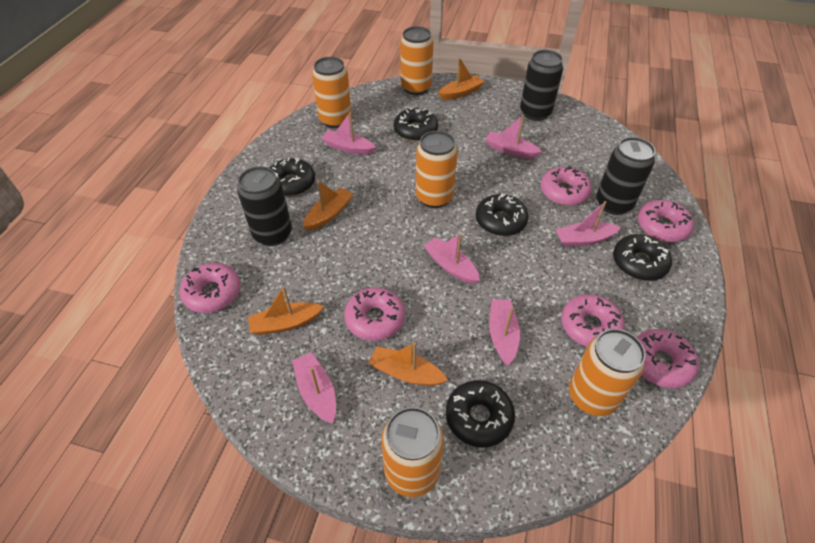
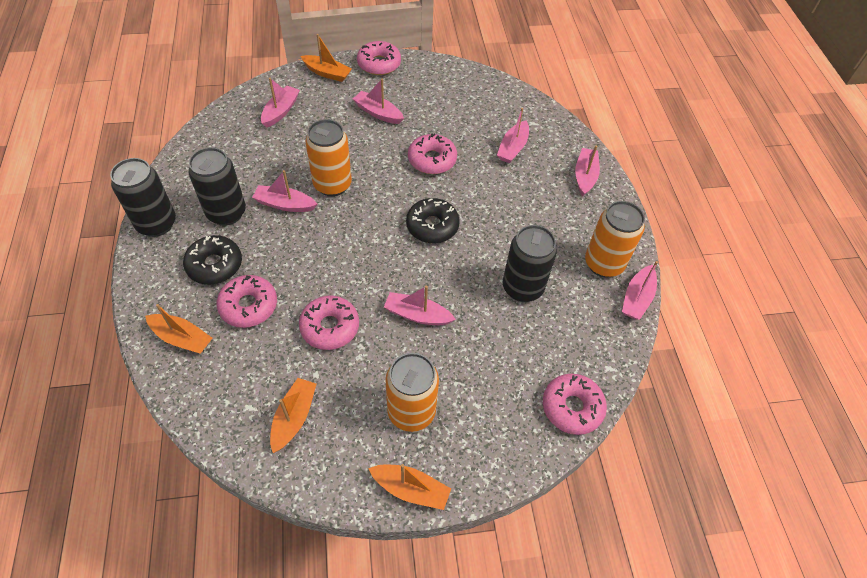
black donut: [270,158,315,196] [394,108,438,141] [446,380,515,448] [476,194,529,236] [613,234,672,281] = 5 -> [183,235,242,285] [406,198,460,243] = 2
orange can: [312,57,352,128] [381,407,444,497] [400,26,433,95] [416,131,458,208] [569,329,646,416] = 5 -> [305,119,352,196] [385,353,439,432] [585,201,645,278] = 3
pink boat: [292,352,336,424] [321,112,376,155] [424,233,480,284] [485,114,542,158] [489,299,520,365] [555,201,621,247] = 6 -> [252,170,317,212] [261,78,300,127] [353,79,404,124] [384,286,456,325] [497,108,529,163] [575,145,600,196] [622,261,658,320] = 7
pink donut: [180,263,241,313] [344,287,405,341] [541,166,592,206] [561,294,625,347] [637,329,699,388] [638,200,694,242] = 6 -> [217,275,277,328] [299,296,359,350] [357,41,401,75] [408,133,457,174] [543,374,607,435] = 5

